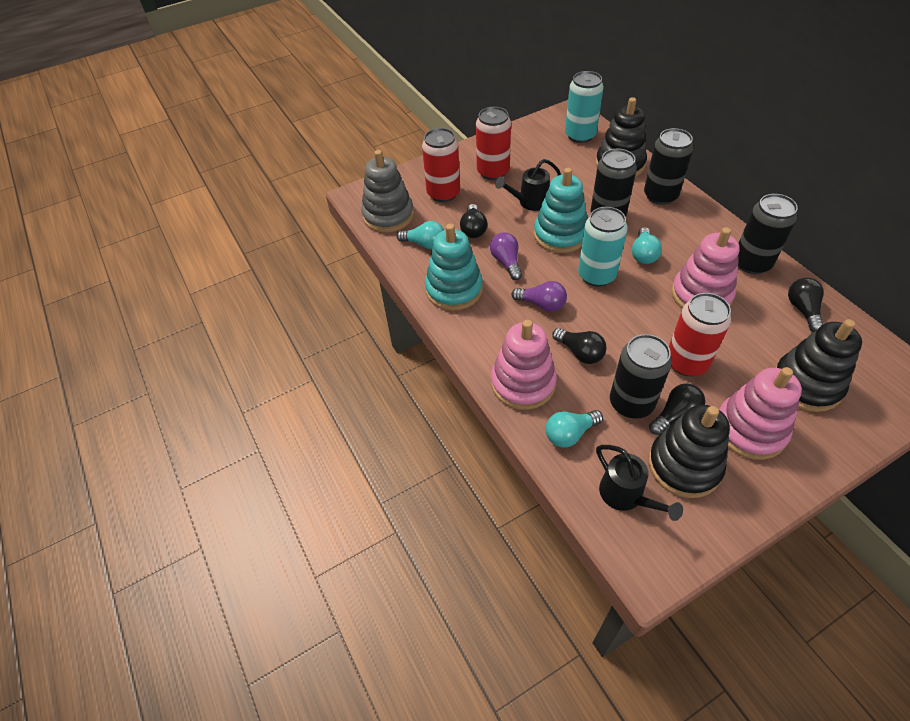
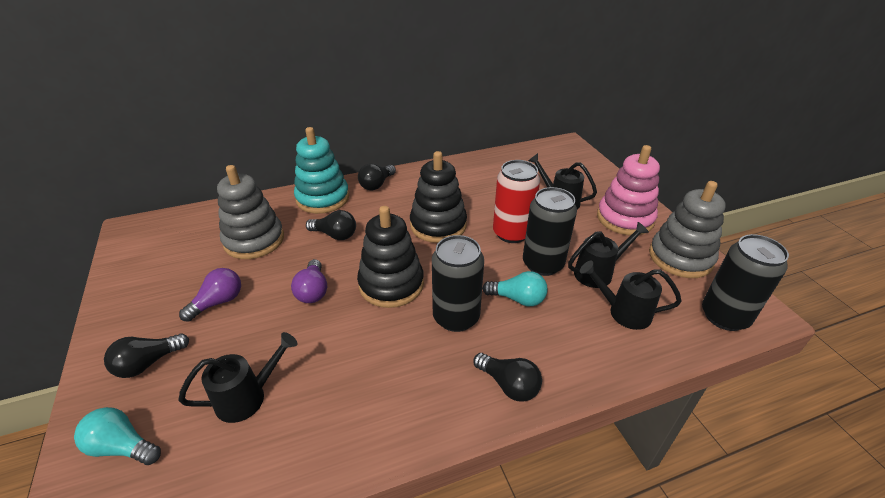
black can: [591,149,637,217] [610,334,672,419] [644,128,693,205] [738,194,798,274] = 4 -> [432,235,484,332] [523,187,577,276] [702,234,789,331] = 3
black stacking toy: [596,97,647,177] [648,405,730,498] [775,319,862,412] = 3 -> [357,206,424,308] [410,151,467,243] = 2
black watering can: [495,159,561,211] [596,445,683,521] = 2 -> [178,332,298,423] [528,153,597,209] [568,222,649,288] [580,261,682,330] = 4
grey stacking toy: [361,150,414,233] = 1 -> [217,165,284,259] [649,181,726,278] = 2
pink stacking toy: [491,320,557,410] [671,227,740,308] [719,367,802,460] = 3 -> [597,145,660,235] = 1
red can: [422,128,460,202] [476,107,511,180] [669,293,731,376] = 3 -> [493,160,540,243] = 1
turquoise can: [565,71,604,143] [578,207,628,287] = 2 -> none = 0
turquoise light bulb: [397,221,444,249] [546,410,603,447] [632,227,662,264] = 3 -> [74,407,161,465] [482,271,547,306] = 2
turquoise stacking toy: [425,224,483,311] [534,168,588,253] = 2 -> [294,127,349,214] = 1

